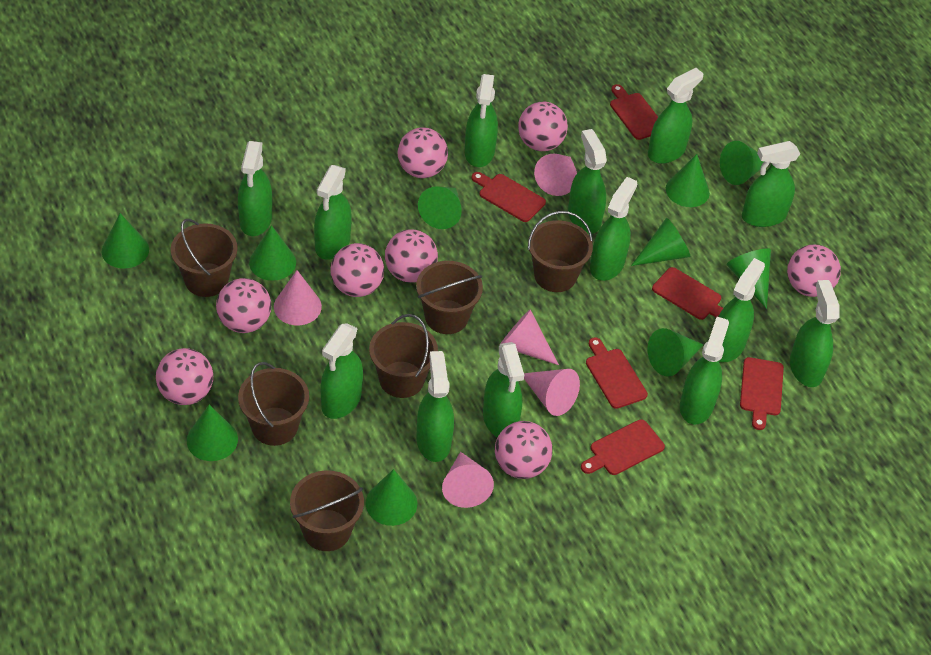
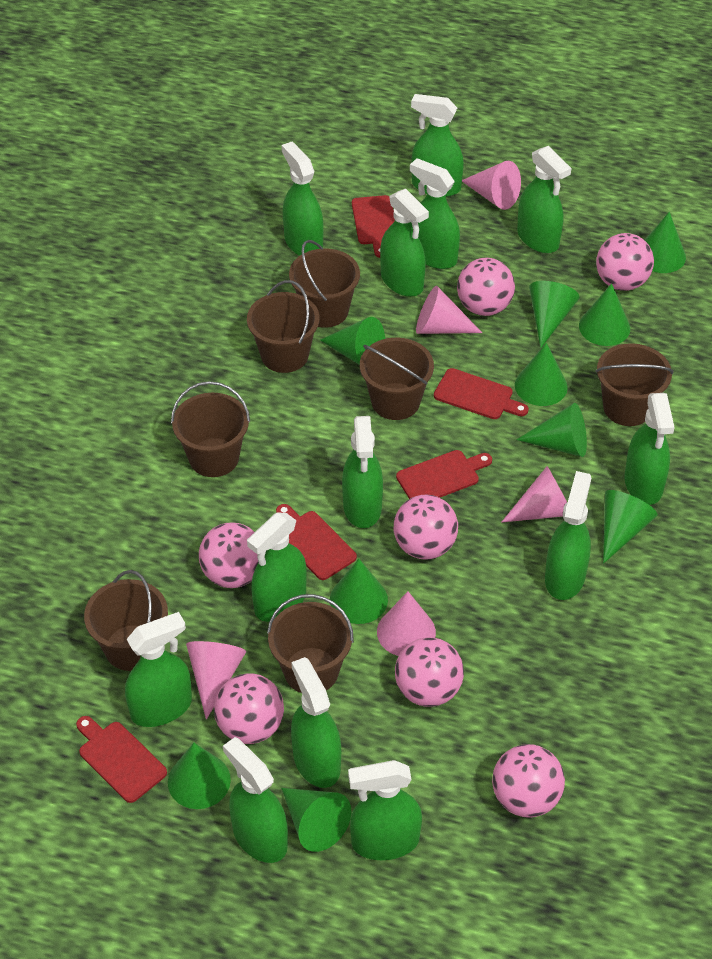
brown bucket: [171,219,238,297] [238,362,309,446] [290,470,364,551] [369,314,438,398] [416,261,483,334] [528,211,593,292] = 6 -> [84,570,168,671] [171,381,250,477] [247,280,320,373] [267,594,354,693] [289,240,360,328] [360,338,434,420] [595,343,673,426] = 7
pink ball: [156,348,213,405] [216,278,271,333] [330,243,384,297] [385,229,438,283] [397,127,448,178] [495,421,553,479] [518,102,568,151] [787,245,841,297] = 8 -> [199,522,259,588] [214,673,284,744] [394,495,458,560] [395,637,464,707] [457,258,515,316] [492,744,565,818] [596,233,654,291] = 7
red cutting board: [471,172,546,222] [581,419,665,475] [586,337,648,409] [610,84,658,140] [652,267,723,320] [740,357,784,430] = 6 -> [76,716,167,803] [276,504,357,580] [352,195,395,258] [396,450,492,499] [434,368,529,419] = 5

